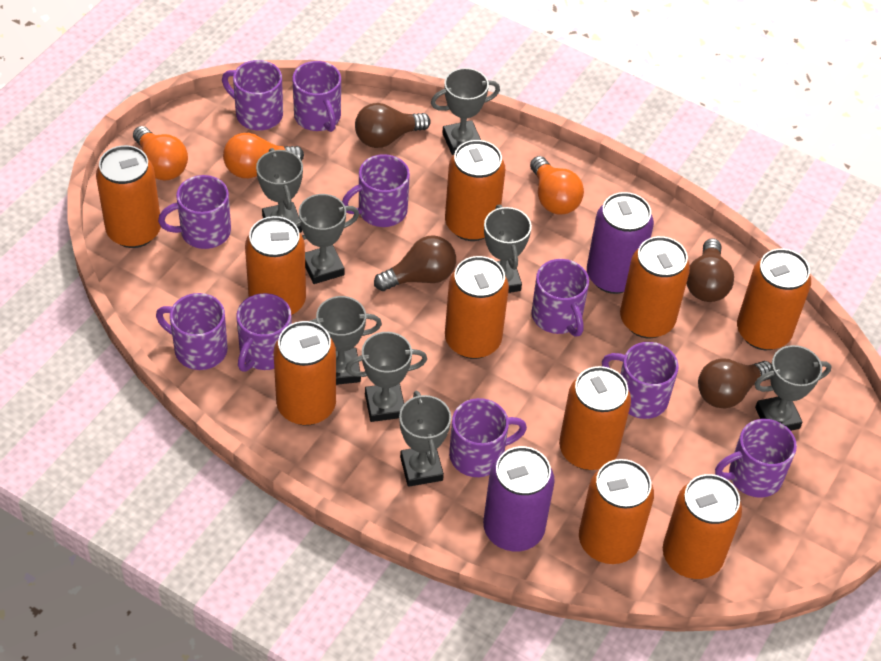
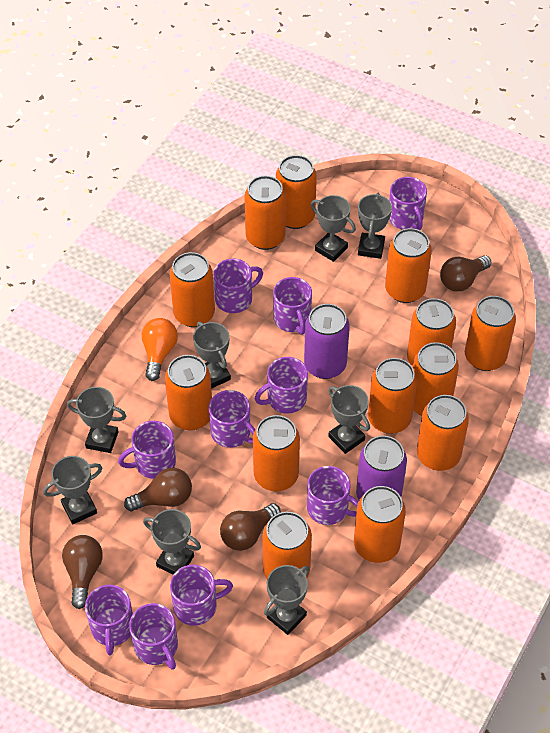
orange can: [96,145,161,248] [245,216,306,316] [274,321,336,426] [445,140,505,241] [445,256,509,359] [559,366,631,470] [579,459,654,564] [620,236,690,338] [663,474,742,579] [737,249,811,350] = 10 -> [165,355,212,430] [169,252,215,327] [244,176,286,250] [253,415,300,491] [262,512,312,578] [276,155,317,229] [354,486,406,563] [368,358,417,434] [385,228,432,303] [407,298,456,367] [413,342,459,416] [417,395,469,471] [465,296,516,371] = 13
orange light bulb: [133,126,188,181] [223,133,304,178] [530,156,584,215] = 3 -> [142,318,178,381] = 1

